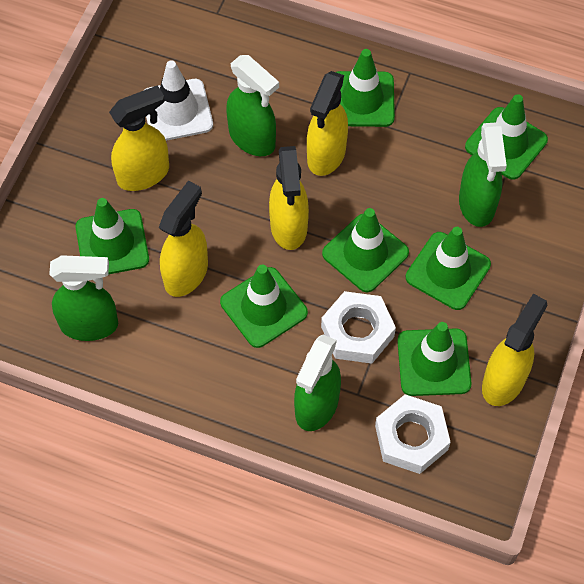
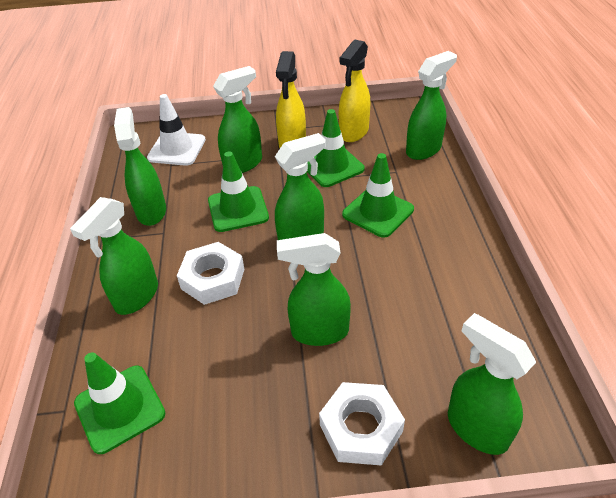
green spray bottle: [49,255,118,341] [226,55,279,156] [294,335,341,431] [459,122,507,227] = 4 -> [70,197,158,315] [114,107,166,226] [213,66,262,173] [275,133,326,240] [277,233,351,346] [406,51,457,160] [448,313,536,455] = 7
green traffic cone: [76,198,149,274] [220,265,308,348] [322,208,409,292] [336,49,395,127] [397,322,471,396] [406,227,491,310] [465,94,548,180] = 7 -> [74,352,165,454] [208,151,269,232] [307,109,365,187] [342,153,414,238] = 4
yellow spray bottle: [109,85,169,191] [159,181,208,297] [269,146,309,250] [307,71,348,176] [482,294,547,406] = 5 -> [276,51,306,148] [339,40,370,142] = 2

